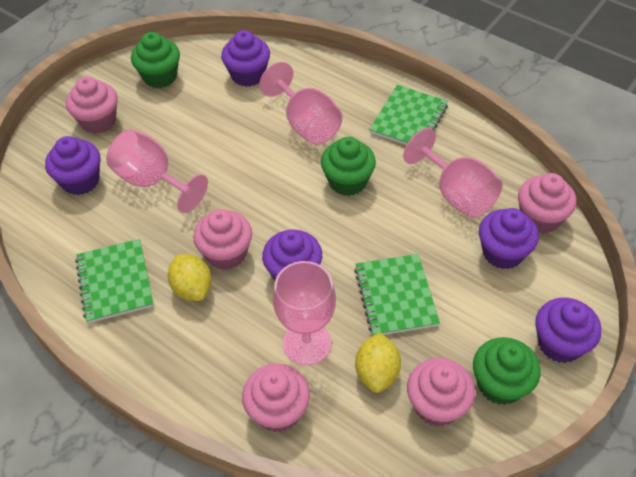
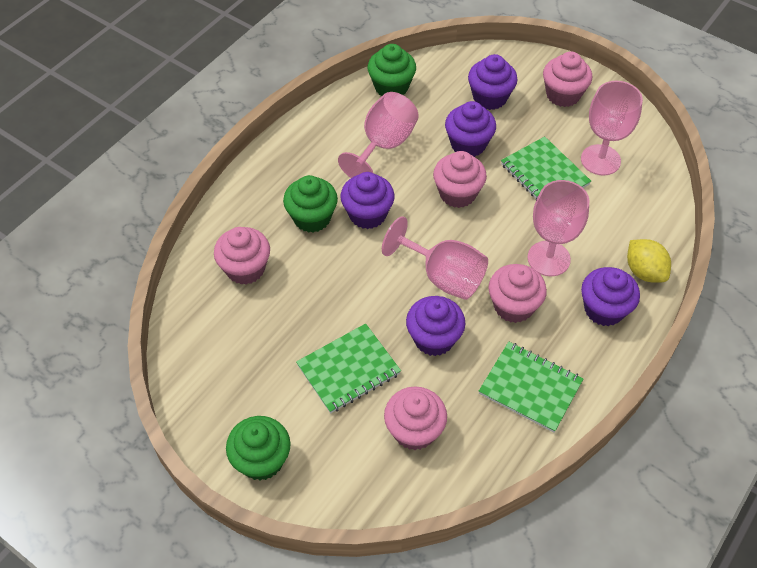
yellow lemon: [168,254,212,301] [355,332,401,393] = 2 -> [627,239,671,283] = 1

